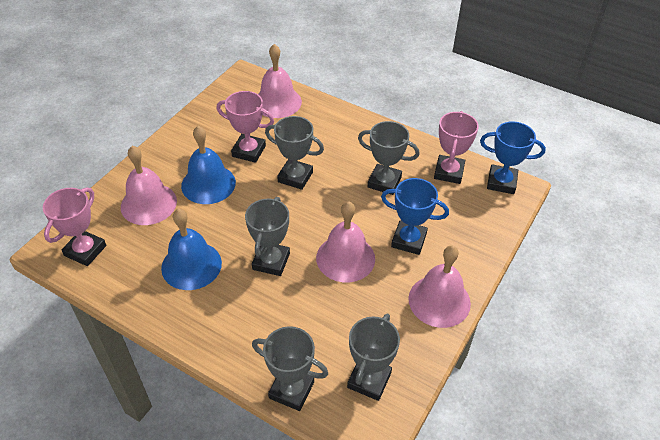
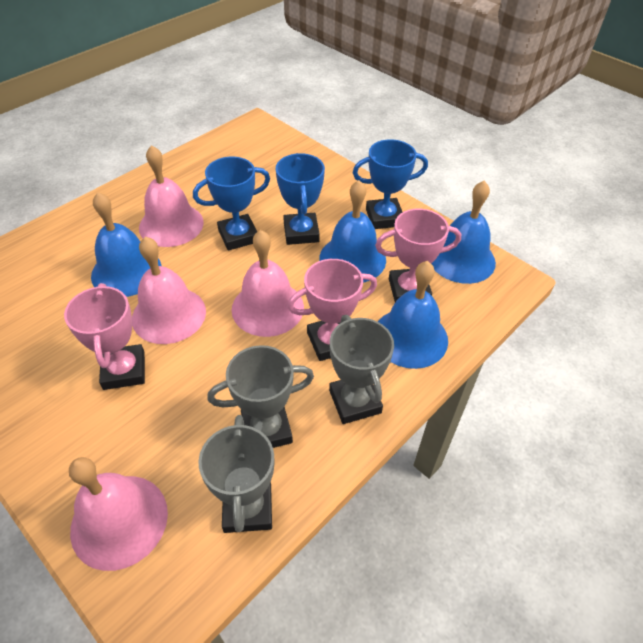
blue bell: [161,209,222,290] [181,126,236,204] = 2 -> [91,192,161,297] [319,180,386,283] [378,261,448,369] [432,180,496,284] = 4
blue trophy: [381,178,449,255] [480,121,546,194] = 2 -> [193,156,270,251] [276,153,325,245] [353,139,428,229] = 3
grey trophy: [245,197,290,276] [252,326,328,411] [265,116,324,190] [347,313,400,401] [358,121,420,195] = 5 -> [198,415,274,533] [207,345,314,448] [329,315,394,424] = 3

